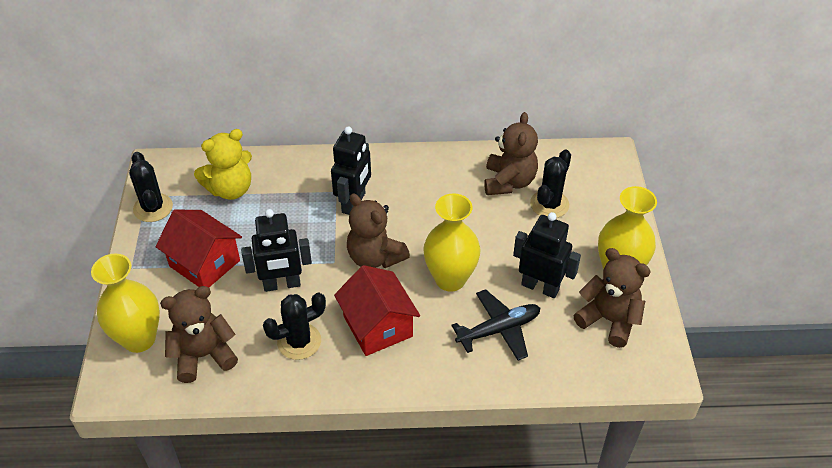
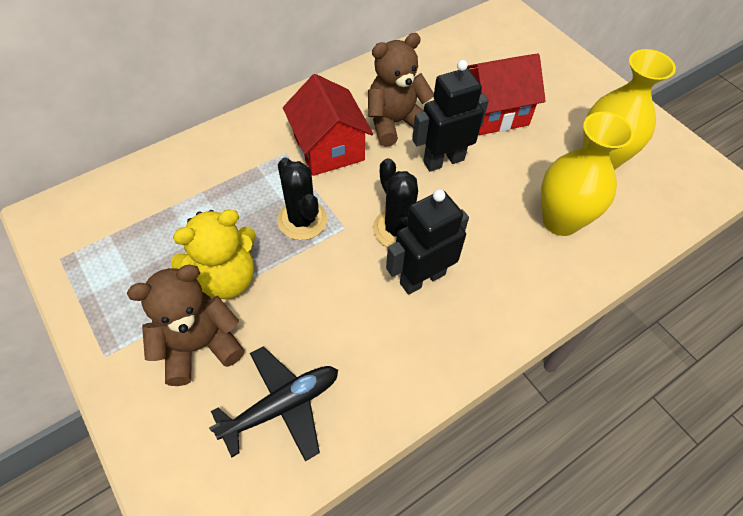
black cactus: [129,152,173,222] [263,293,326,360] [530,149,571,218] = 3 -> [277,157,327,240] [373,158,418,247] = 2
black robot: [241,209,312,292] [331,126,371,215] [513,212,581,298] = 3 -> [386,189,469,295] [412,60,489,172] = 2
brown teddy bear: [160,286,238,383] [347,194,410,268] [484,112,538,195] [573,248,651,348] = 4 -> [127,265,245,386] [368,33,434,147] = 2
yellow vase: [91,254,160,353] [423,193,481,292] [598,186,657,270] = 3 -> [541,112,634,236] [583,49,676,170] = 2

